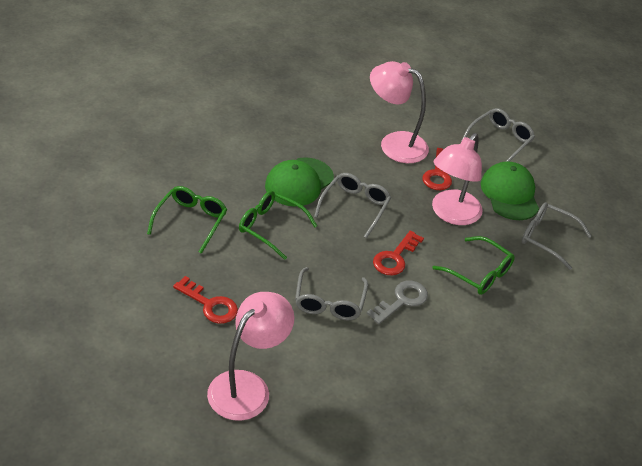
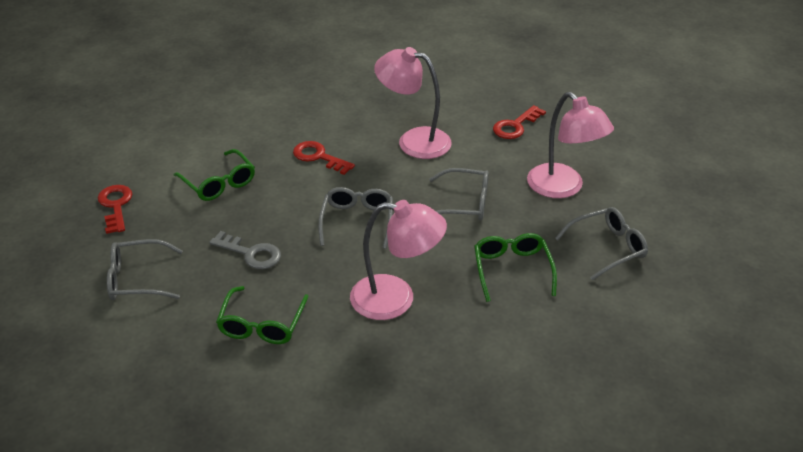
green cap: [265,157,334,207] [481,161,539,220] = 2 -> none = 0

